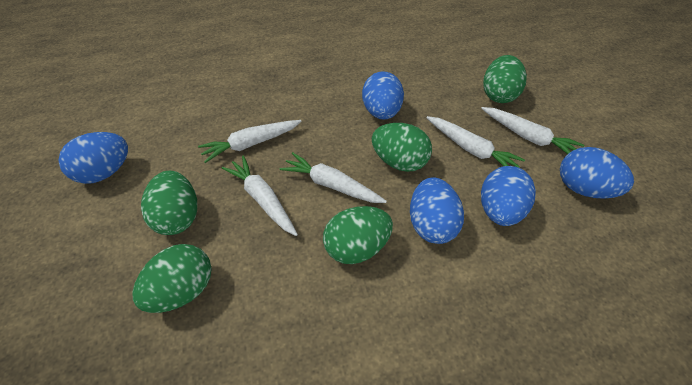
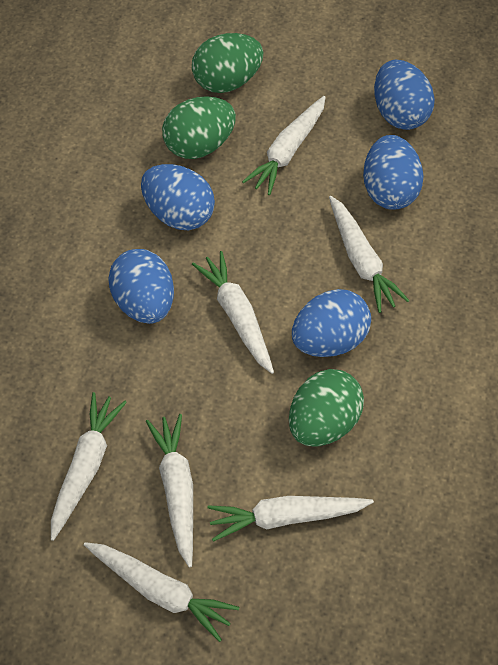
green egg: [132,244,211,313] [141,171,197,235] [323,206,393,264] [372,123,432,172] [483,55,527,103] = 5 -> [162,96,236,159] [192,33,263,93] [289,369,364,446] = 3
white carrot: [198,120,302,163] [222,155,298,236] [280,152,387,203] [426,116,525,168] [481,107,584,154] = 5 -> [51,392,127,541] [84,542,239,642] [146,414,193,568] [192,251,274,374] [207,496,374,542] [242,96,326,195] [329,196,410,313] = 7

